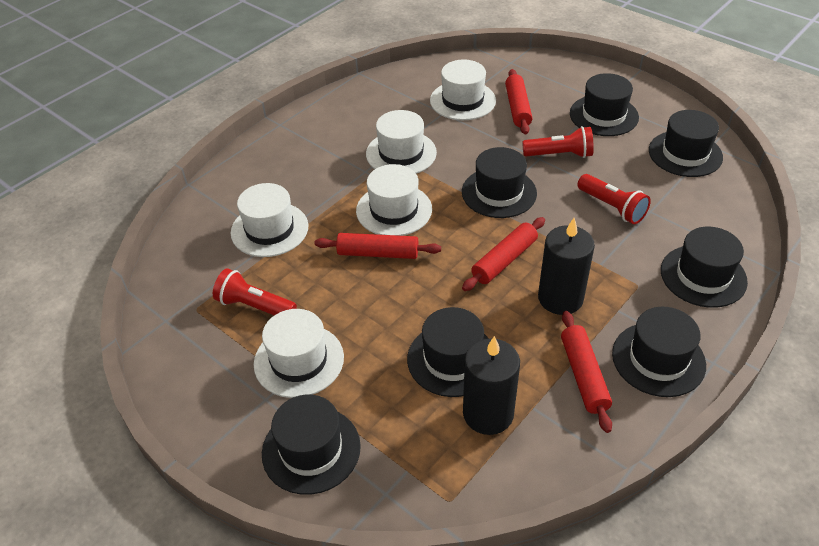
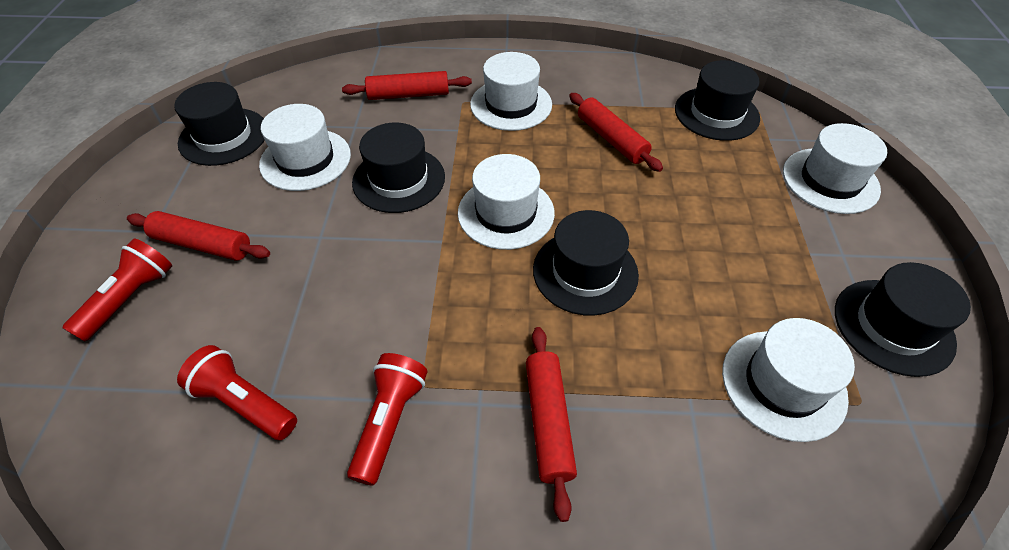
black candle: [463,336,520,435] [538,218,595,315] = 2 -> none = 0
black hat: [262,395,361,495] [407,307,489,397] [462,147,537,218] [570,73,639,136] [612,307,706,397] [649,110,723,177] [661,227,748,308] = 7 -> [174,82,265,166] [352,123,445,213] [533,210,639,316] [675,60,760,141] [835,262,971,377] = 5

